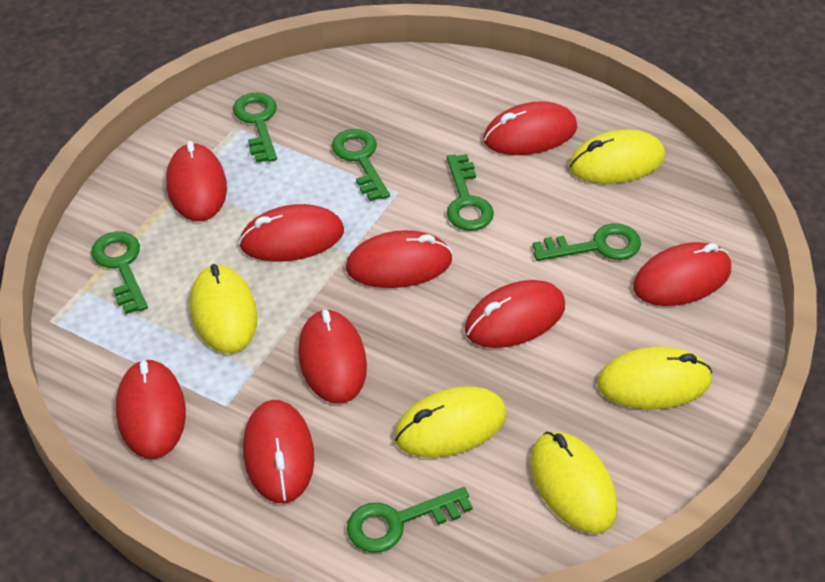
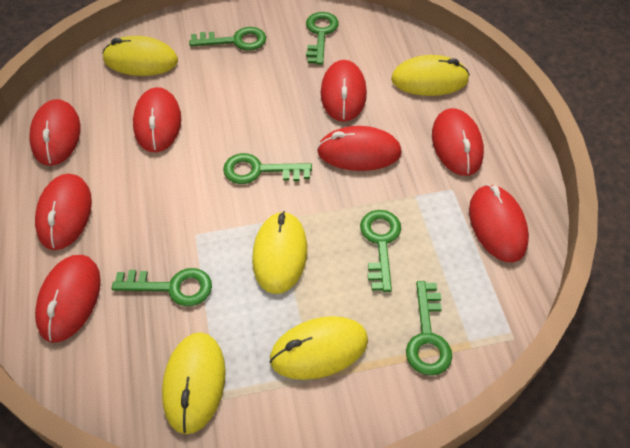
red mouse: [116,359,186,459] [166,141,227,221] [239,204,344,262] [243,400,315,503] [298,309,367,404] [346,230,453,288] [465,280,565,348] [483,101,577,155] [633,242,731,306] = 9 -> [29,99,80,166] [35,174,92,250] [35,255,101,343] [133,87,181,152] [317,126,402,171] [321,60,367,122] [432,108,484,176] [469,184,529,262] = 8

